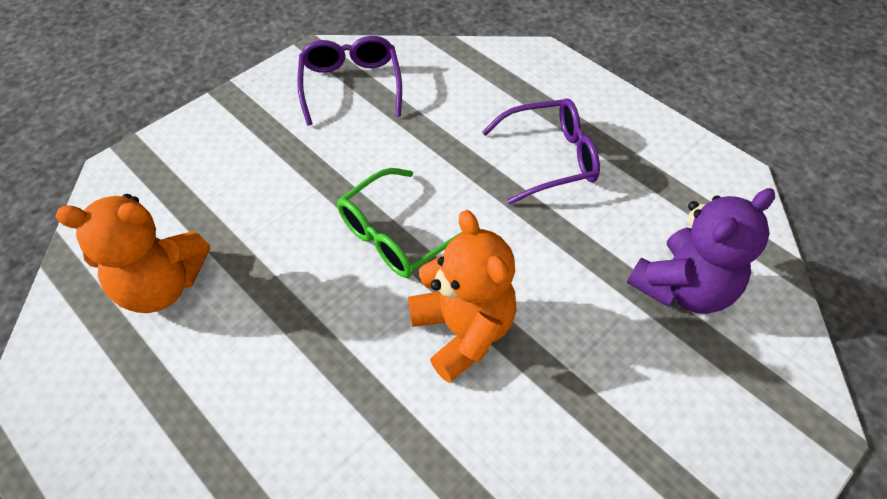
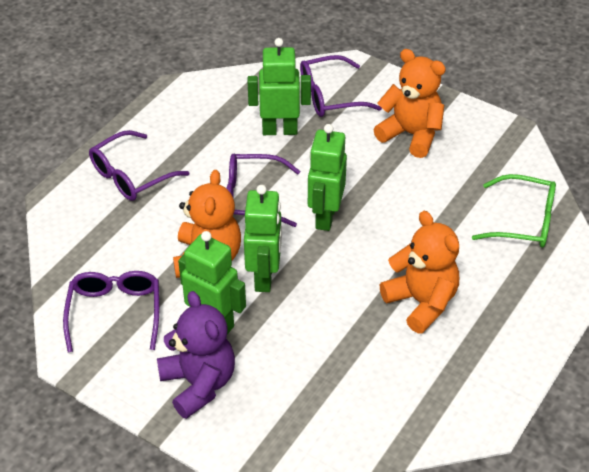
green robot: none = 0 -> [178,231,246,334] [244,185,282,292] [248,38,311,135] [308,124,347,231] = 4
orange teddy bear: [55,194,210,313] [408,210,517,383] = 2 -> [173,170,241,278] [373,49,446,158] [380,211,459,334] = 3
purple glasses: [297,36,402,126] [482,99,600,204] = 2 -> [63,271,159,352] [89,130,189,201] [226,154,300,227] [300,55,382,117] = 4

